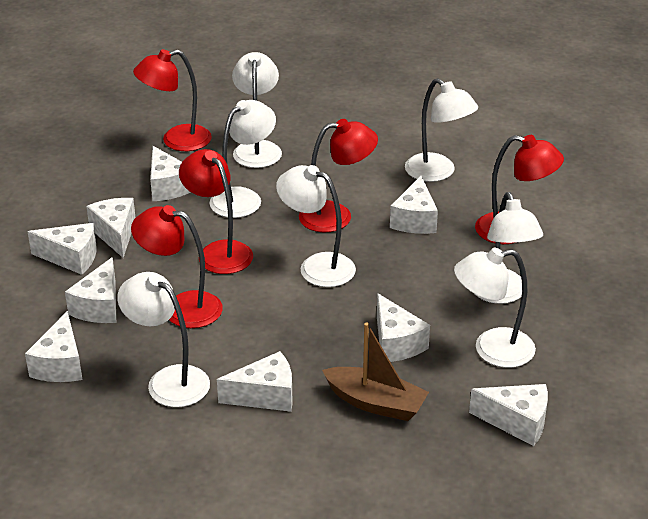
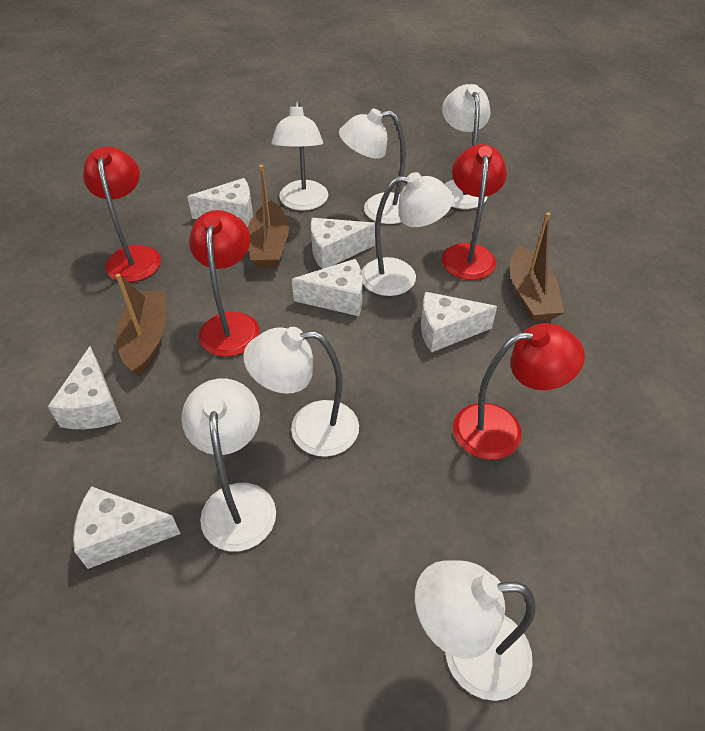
brown boat: [322,322,429,421] = 1 -> [115,274,166,377] [248,165,289,269] [510,212,565,322] = 3
red lamp: [131,205,223,328] [133,49,212,151] [179,149,253,274] [299,119,378,232] [475,135,564,244] = 5 -> [83,146,161,282] [189,210,260,357] [441,144,507,280] [453,323,585,460] = 4
white cheese: [25,311,83,382] [27,223,96,275] [65,257,116,323] [86,198,136,258] [150,146,191,201] [217,351,293,412] [377,293,430,362] [390,176,438,234] [469,384,548,446] = 9 -> [48,346,121,429] [73,486,181,569] [187,178,253,227] [292,259,363,316] [311,218,375,269] [421,292,497,353] = 6

